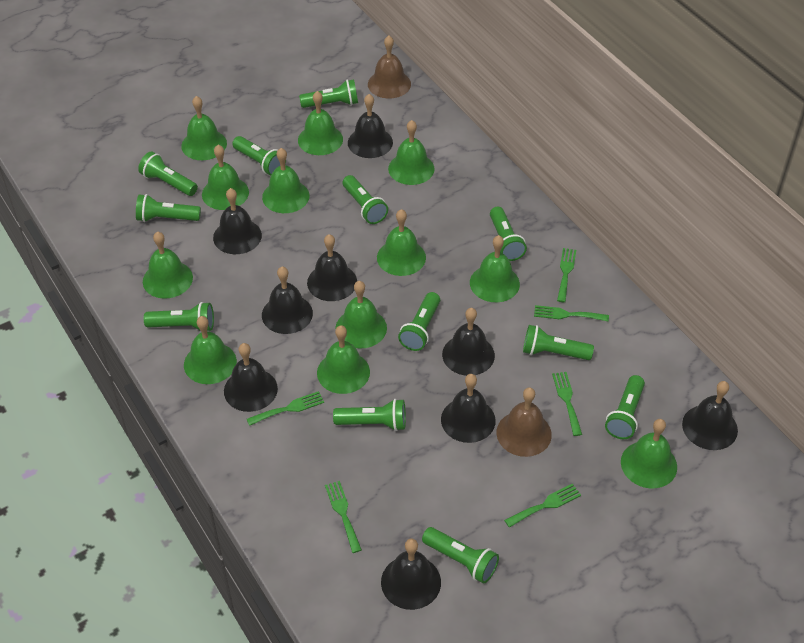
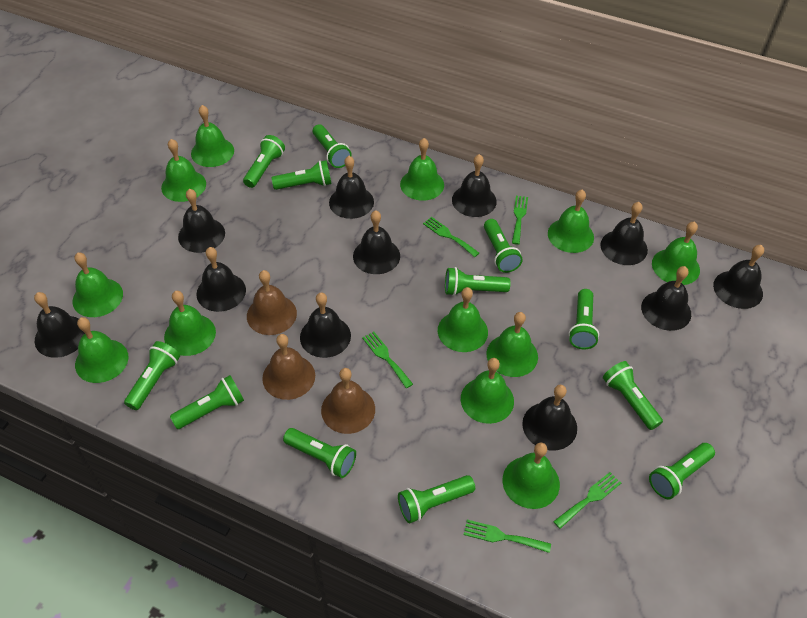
black bell: [213,188,262,254] [224,343,278,412] [262,267,313,334] [307,234,357,301] [348,94,393,158] [381,539,441,610] [441,374,496,443] [442,308,495,376] [682,381,738,450] = 9 -> [34,292,85,358] [178,189,225,253] [197,247,246,312] [300,293,351,358] [329,156,374,219] [353,210,400,274] [452,154,497,217] [522,385,577,451] [601,202,648,265] [641,266,691,331] [713,245,764,309] = 11
brown bell: [368,36,411,99] [496,387,552,457] = 2 -> [247,270,297,335] [262,334,315,400] [321,368,375,434] = 3
green fork: [247,391,324,426] [325,481,362,553] [504,483,581,528] [534,305,609,322] [552,372,582,436] [557,248,576,302] = 6 -> [362,332,413,388] [423,217,479,257] [464,520,551,553] [512,196,528,245] [553,472,621,529] = 5

